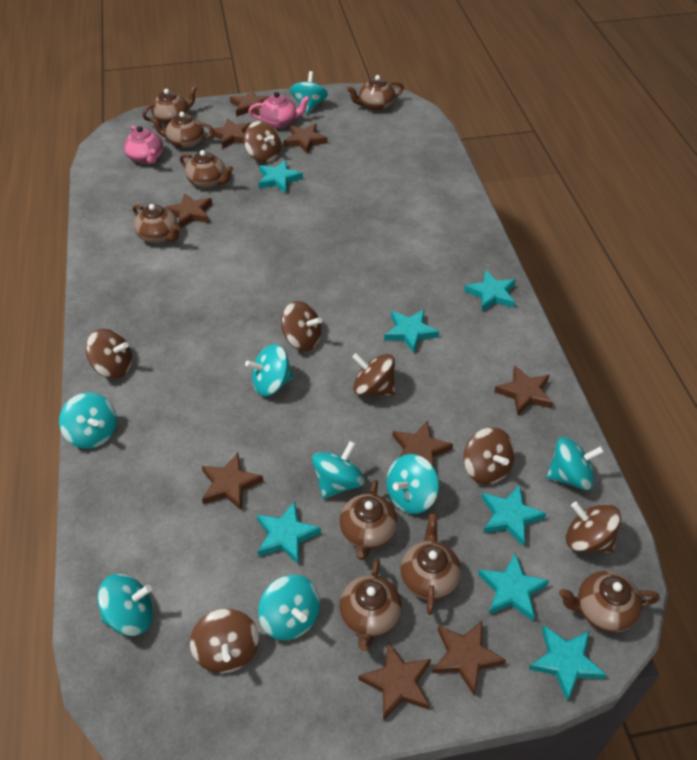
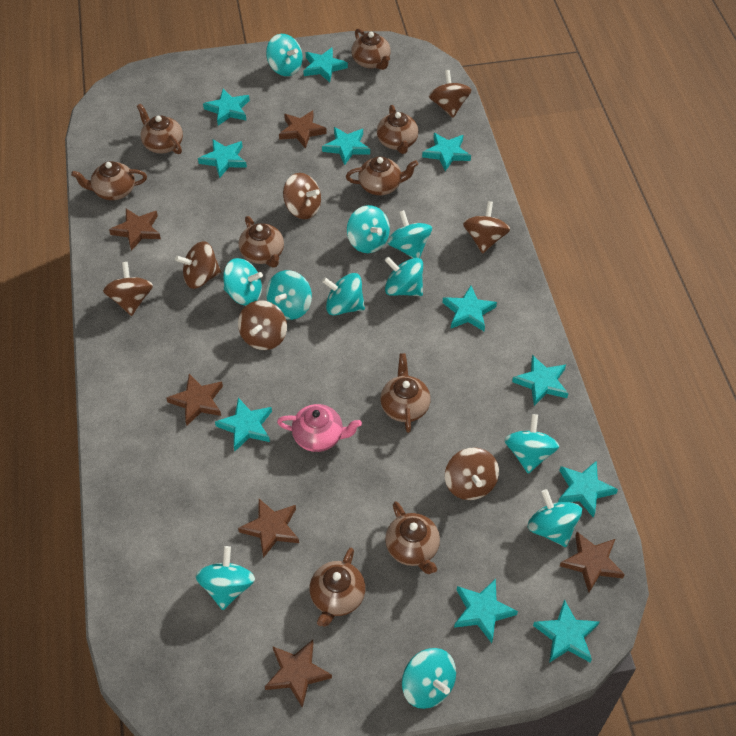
brown star: [165,193,212,229] [201,453,263,511] [209,118,252,148] [230,89,269,117] [284,124,328,154] [358,642,431,720] [392,421,453,467] [432,621,506,695] [494,366,553,415] = 9 -> [109,209,161,251] [167,374,223,426] [238,499,299,558] [265,640,332,708] [279,111,327,149] [560,532,625,592] = 6
pink teapot: [124,126,163,164] [248,92,310,128] = 2 -> [277,404,362,452] = 1
turquoise spinning top: [59,392,117,449] [97,574,153,636] [245,344,293,396] [258,575,320,640] [290,71,328,114] [312,441,365,499] [386,454,439,514] [546,437,605,490] = 8 -> [196,546,255,610] [223,258,263,306] [266,34,303,76] [266,270,312,320] [322,273,365,316] [347,205,390,253] [384,257,423,296] [387,210,432,258] [402,648,456,709] [504,414,559,474] [528,489,582,547] = 11
turquoise star: [257,501,321,565] [259,160,303,193] [384,309,439,353] [464,270,516,311] [478,553,549,621] [481,485,547,546] [529,625,606,701] = 7 -> [198,139,247,178] [203,89,250,125] [215,398,272,451] [303,47,348,82] [322,127,370,165] [422,133,471,171] [443,286,497,331] [454,579,518,643] [512,355,568,406] [533,599,599,663] [558,461,618,518] = 11

